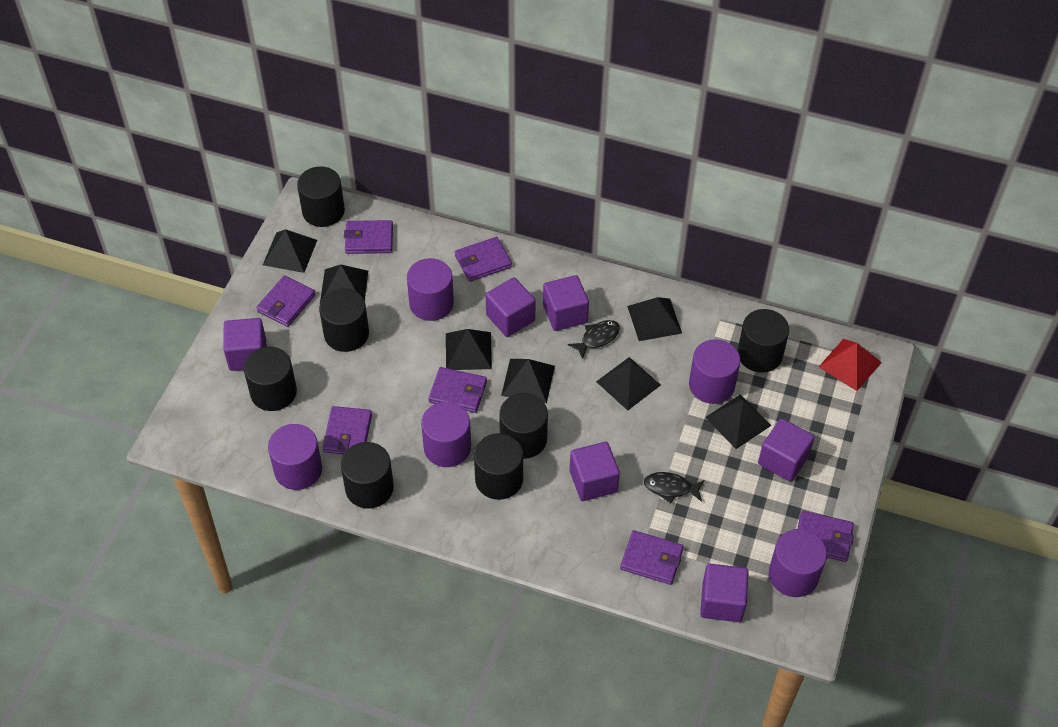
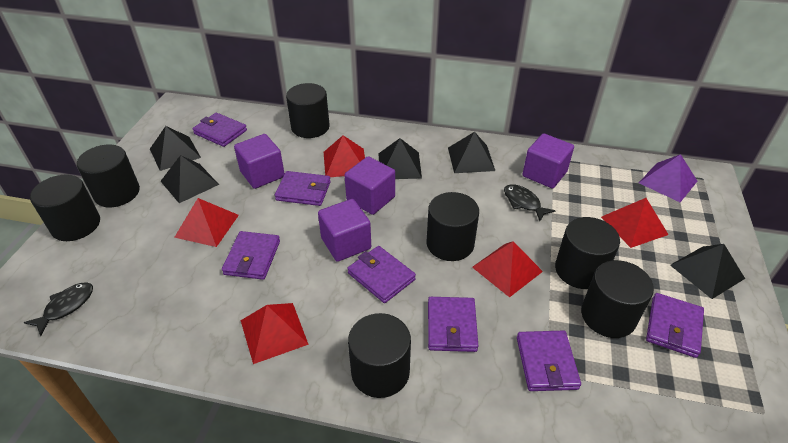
black pyramid: [263,229,317,273] [320,265,368,302] [446,329,492,370] [501,359,555,403] [596,357,661,410] [627,297,682,341] [705,394,771,449] = 7 -> [150,126,201,171] [161,155,219,203] [379,138,422,179] [448,132,495,173] [670,244,745,299] = 5
purple cube: [223,318,266,371] [486,277,536,337] [543,275,589,331] [570,442,620,501] [700,564,749,622] [758,418,815,482] = 6 -> [234,134,285,189] [318,199,371,262] [344,156,395,215] [523,133,574,189] = 4
purple cylinder: [268,424,322,490] [407,258,454,321] [421,402,471,467] [689,339,740,404] [769,529,827,597] = 5 -> none = 0
purple pyramid: none = 0 -> [639,154,697,202] = 1
red pyramid: [819,339,882,391] = 1 -> [174,198,239,247] [241,303,309,364] [324,136,365,177] [472,241,543,297] [601,198,669,248] = 5

